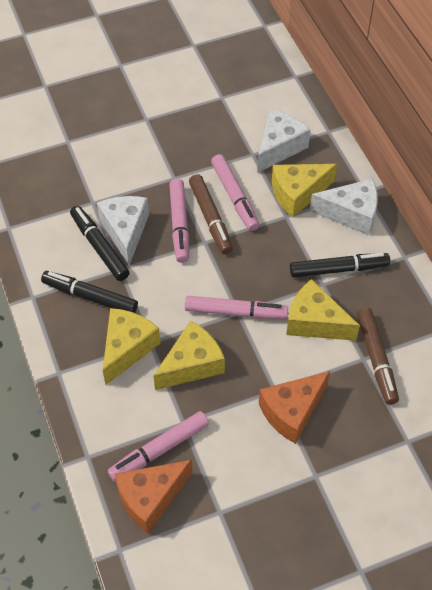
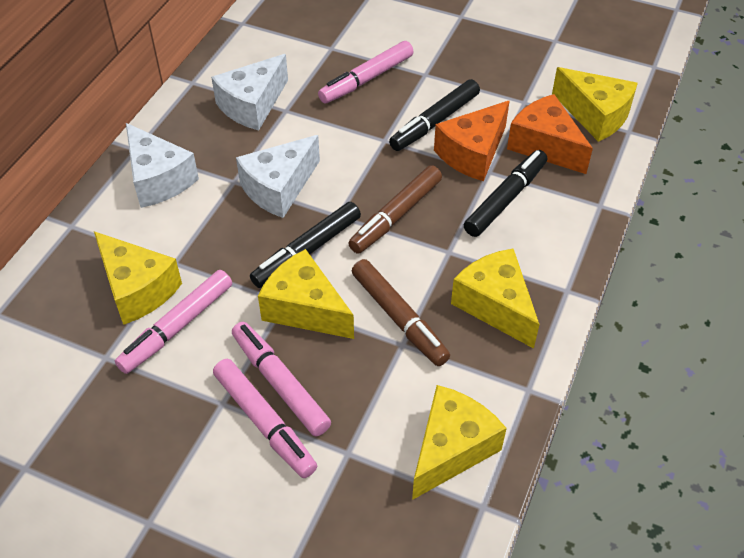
yellow cheese: [103,308,161,385] [153,320,225,390] [272,164,337,217] [286,279,360,341] = 4 -> [94,231,182,325] [258,249,354,339] [412,385,507,500] [451,249,540,349] [552,67,638,142] = 5

